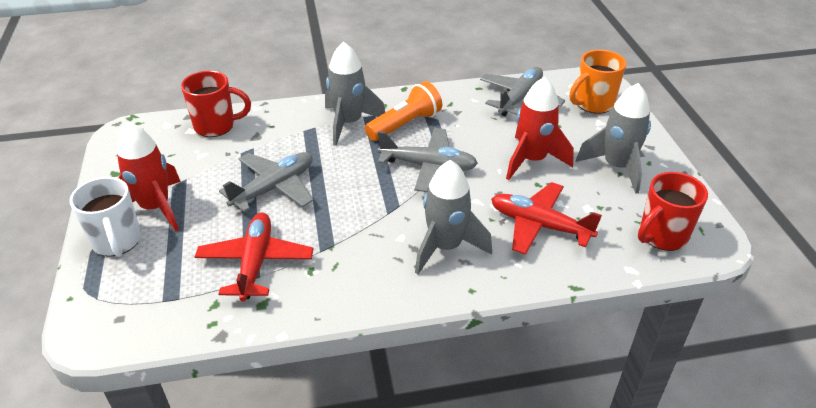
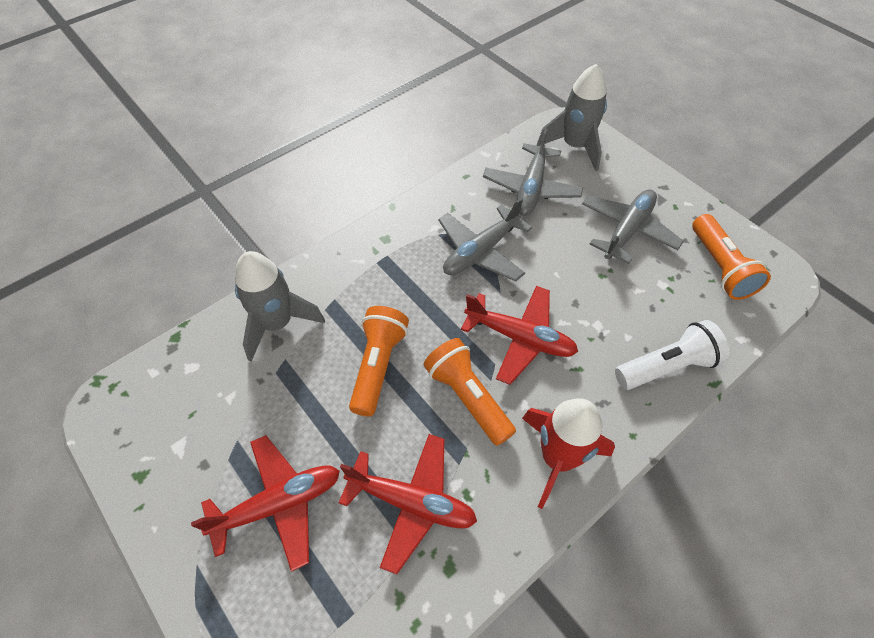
grey rocket: [325,42,385,146] [415,160,492,274] [576,83,651,194] = 3 -> [235,251,325,362] [537,64,607,171] = 2
orange flashlight: [365,81,442,141] = 1 -> [349,306,409,417] [423,338,516,446] [692,214,771,300] = 3
orange mug: [569,50,626,114] = 1 -> none = 0
red mug: [181,71,251,137] [638,172,708,251] = 2 -> none = 0
red plane: [195,213,313,301] [491,182,602,255] = 2 -> [191,435,340,572] [339,434,477,574] [461,286,578,385] = 3
red rocket: [117,122,181,232] [506,77,574,180] = 2 -> [522,398,615,509] = 1
white flashlight: none = 0 -> [615,320,729,390] = 1
white mug: [70,177,141,257] = 1 -> none = 0

